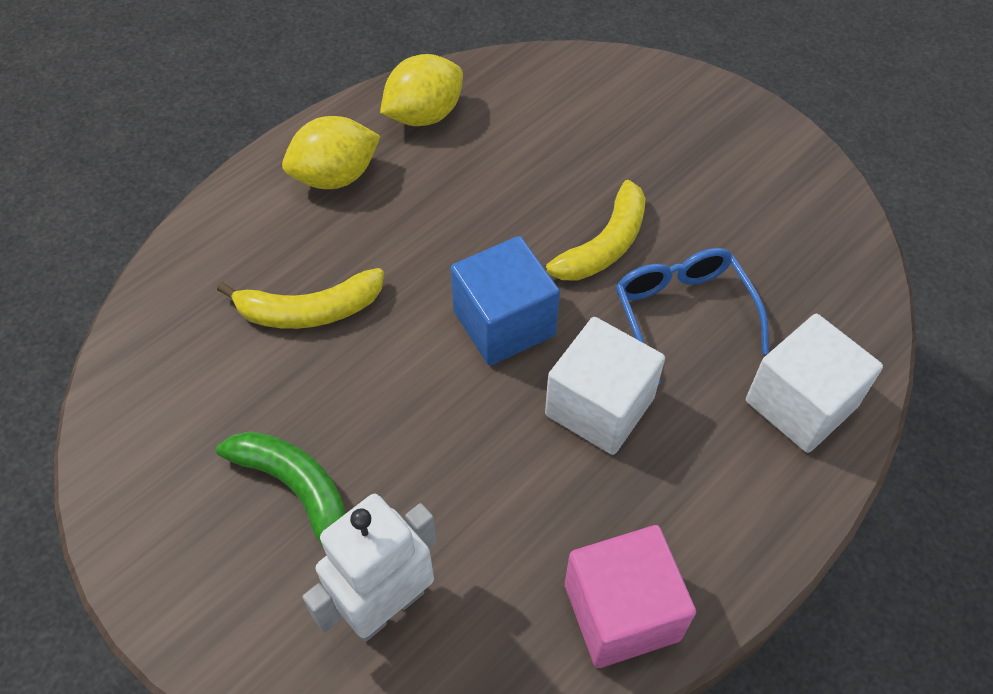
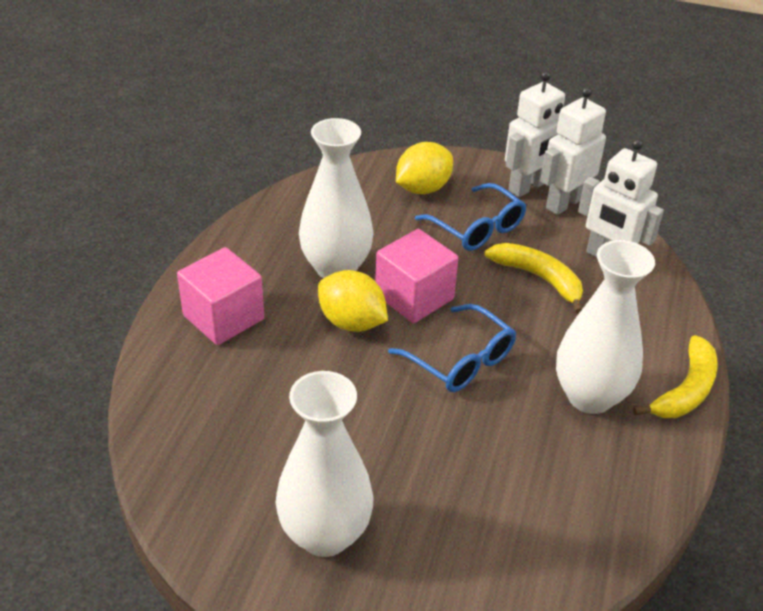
blue cube: [451,236,560,365] = 1 -> none = 0
blue glasses: [616,248,769,385] = 1 -> [388,304,516,392] [415,183,527,251] = 2
green banana: [216,431,346,556] = 1 -> none = 0
pink cube: [565,525,696,668] = 1 -> [177,247,264,345] [375,229,458,323] = 2
white cube: [545,317,665,455] [746,314,883,453] = 2 -> none = 0
white robot: [302,494,437,642] = 1 -> [505,71,565,197] [540,87,606,215] [578,139,664,257] = 3
white vase: none = 0 -> [276,371,373,557] [299,118,373,278] [556,240,655,414] = 3

